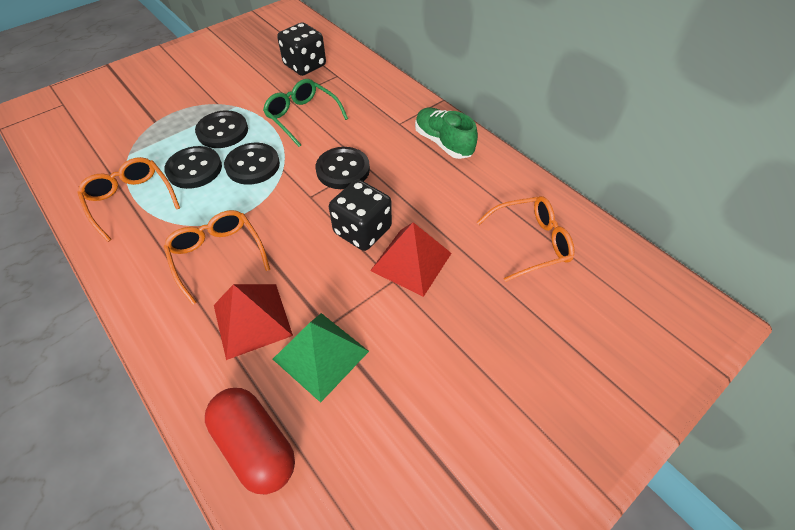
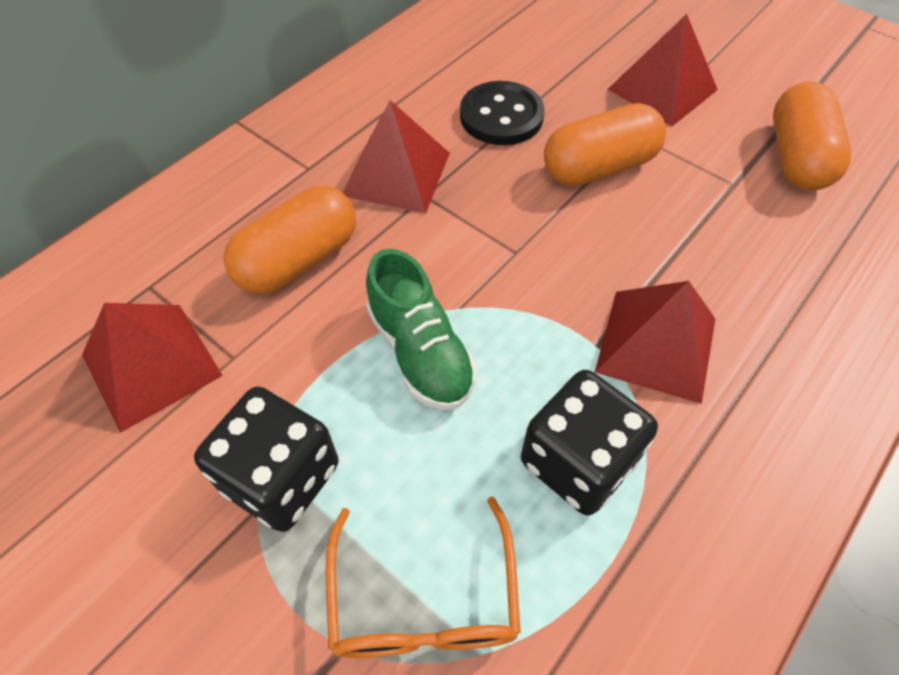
black button: [164,146,222,189] [195,110,248,148] [224,143,280,185] [316,147,370,189] = 4 -> [460,81,545,145] = 1
green glasses: [263,79,348,147] = 1 -> none = 0
green pyramid: [273,313,369,403] = 1 -> none = 0
orange capsule: none = 0 -> [224,185,356,294] [544,103,666,186] [773,81,851,190] = 3
orange glasses: [78,157,180,242] [164,210,270,305] [477,196,574,282] = 3 -> [326,497,521,658] = 1
red capsule: [205,388,295,495] = 1 -> none = 0
red pyramid: [214,284,293,360] [370,222,451,297] = 2 -> [82,303,223,433] [343,100,450,213] [595,281,715,404] [608,14,718,126] = 4

